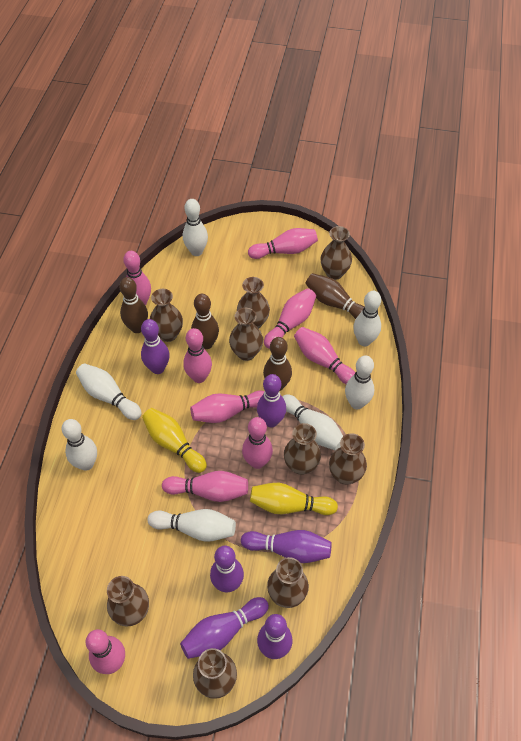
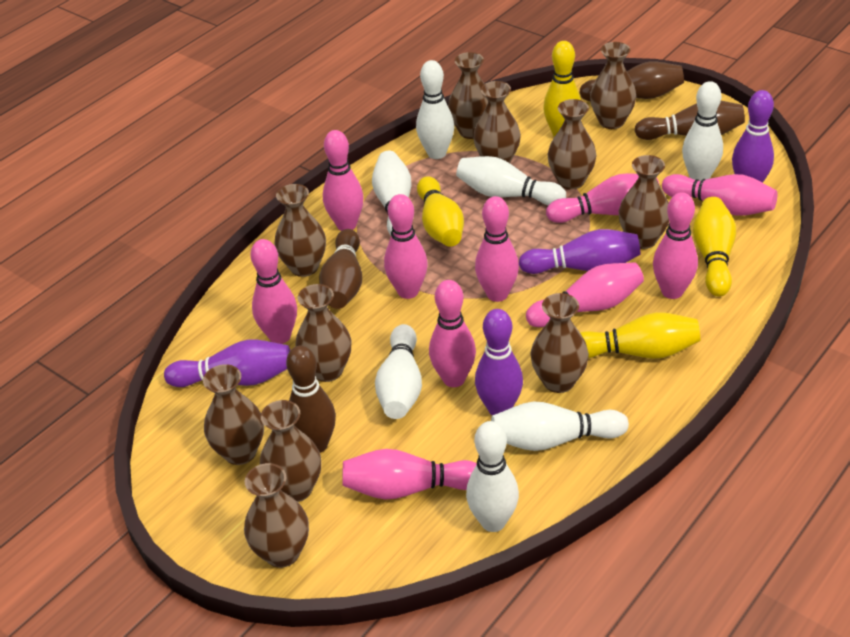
brown vase: [107,576,149,626] [150,289,183,342] [193,648,237,699] [229,308,263,361] [237,277,270,328] [267,557,309,608] [284,423,321,475] [321,226,352,280] [329,433,367,485] = 9 -> [203,364,264,465] [244,463,309,568] [259,400,321,502] [274,184,326,277] [295,284,351,382] [448,52,488,139] [473,81,521,163] [530,293,589,393] [548,99,596,189] [590,42,636,129] [619,155,669,249] = 11
pink bowling pin: [86,629,125,674] [123,251,151,305] [162,471,248,502] [183,328,212,383] [190,391,265,423] [242,417,273,469] [248,228,318,259] [264,288,316,349] [294,327,355,384] = 9 -> [250,239,297,344] [323,130,364,231] [342,449,477,500] [384,194,428,299] [429,280,476,387] [475,196,519,302] [526,262,644,327] [546,173,659,223] [653,192,698,299] [662,174,777,216] = 10
purple bowling pin: [141,319,170,374] [180,597,269,659] [210,546,244,593] [241,530,331,563] [257,374,286,427] [257,614,292,659] = 6 -> [164,340,290,387] [475,309,523,415] [519,229,641,274] [732,90,774,183] = 4
yellow bowling pin: [142,408,207,473] [250,483,338,515] = 2 -> [417,176,464,247] [543,41,581,137] [580,312,700,359] [693,197,736,297] = 4

